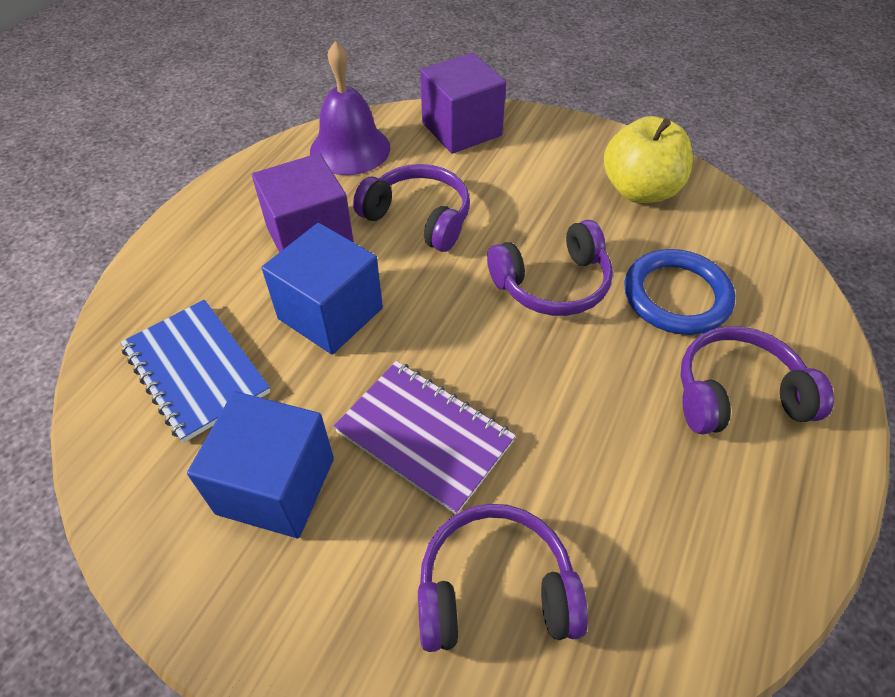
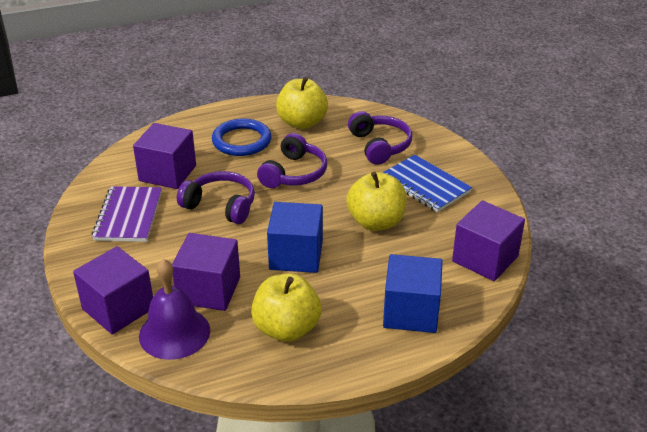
purple cube: [252,153,354,253] [420,53,506,154] = 2 -> [73,246,153,335] [133,123,196,189] [172,233,240,311] [452,200,525,281] = 4
purple headphones: [353,164,470,252] [418,504,588,652] [487,220,613,316] [680,326,834,434] = 4 -> [177,171,255,224] [257,133,327,188] [348,111,412,165] = 3
yellow apple: [604,116,693,203] = 1 -> [251,274,322,342] [276,77,328,129] [346,172,407,231] = 3

